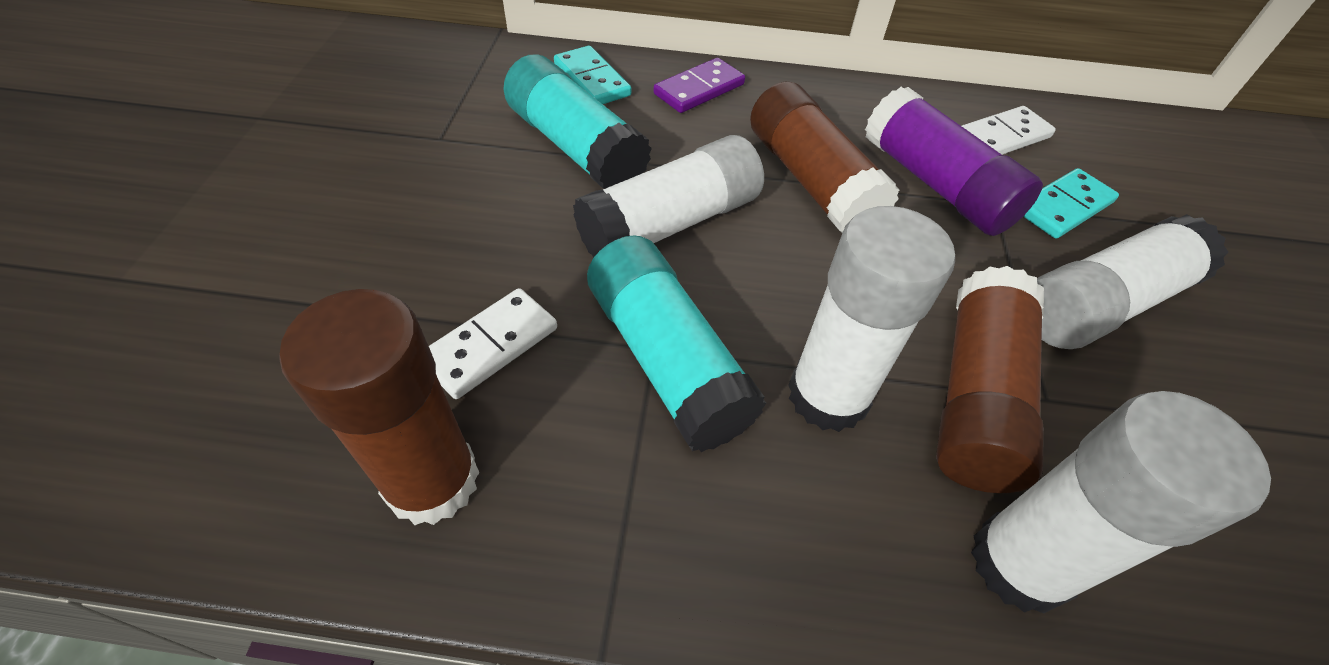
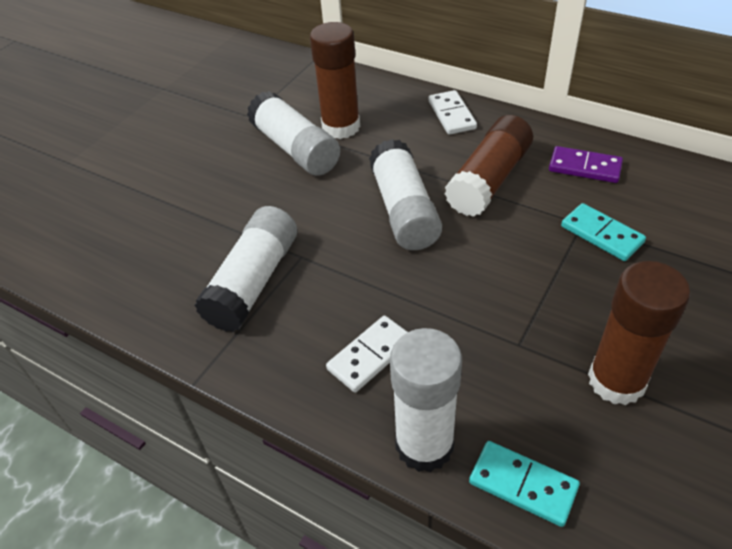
purple glue stick: [865,87,1043,236] = 1 -> none = 0
turquoise glue stick: [504,54,652,189] [587,235,767,452] = 2 -> none = 0

